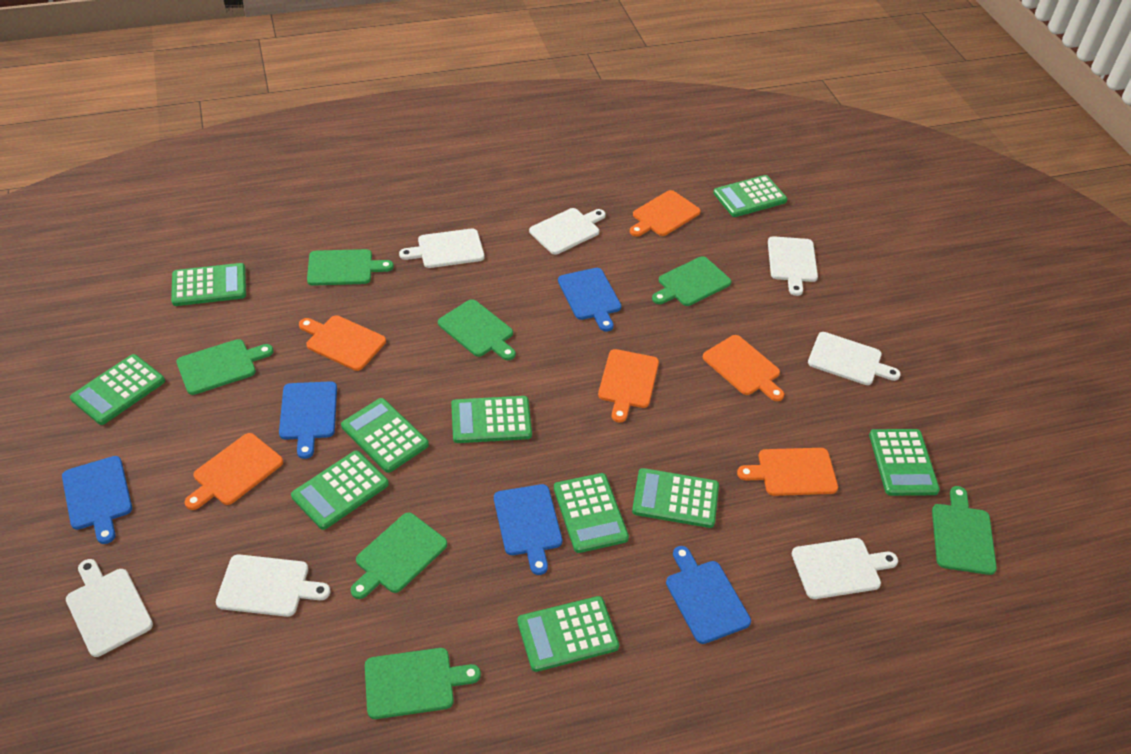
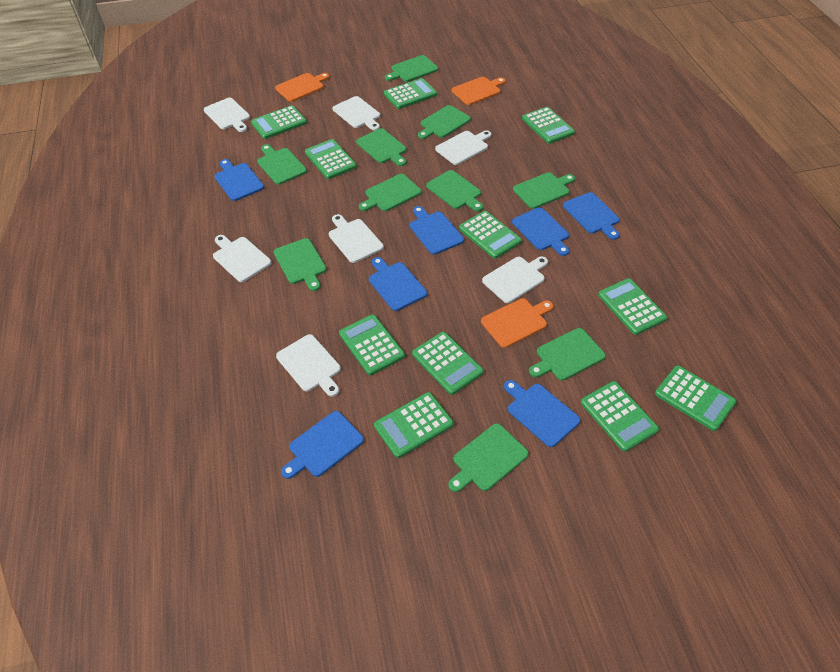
blue cutting board: [62,456,132,544] [279,381,337,459] [494,484,562,575] [558,268,621,332] [666,546,751,644] = 5 -> [215,159,264,201] [281,411,364,479] [369,257,427,311] [410,206,464,255] [504,380,581,447] [512,207,569,256] [563,192,620,240] = 7
green calculator: [70,354,165,425] [171,263,246,306] [291,451,389,530] [341,398,429,473] [451,396,532,443] [518,596,619,672] [554,473,629,553] [632,468,719,528] [713,175,787,217] [869,429,940,496] = 10 -> [251,105,307,139] [305,139,357,179] [339,314,405,375] [374,392,454,458] [384,78,437,109] [412,332,484,395] [459,211,522,259] [522,107,575,144] [581,381,659,452] [598,278,667,335] [655,365,736,431] = 11
green cutting board: [176,339,274,395] [307,249,394,286] [350,513,447,599] [365,648,481,719] [438,299,516,360] [652,256,732,306] [932,486,997,575] = 7 -> [257,144,307,185] [274,238,327,291] [356,128,407,166] [359,174,422,211] [385,55,438,82] [418,105,471,139] [426,170,483,212] [448,424,529,492] [513,172,575,209] [529,328,606,380] = 10
orange cutting board: [185,433,283,510] [299,315,386,371] [598,349,659,422] [630,190,701,237] [703,335,784,401] [737,448,838,496] = 6 -> [275,73,330,102] [452,77,506,105] [481,298,553,348] = 3

